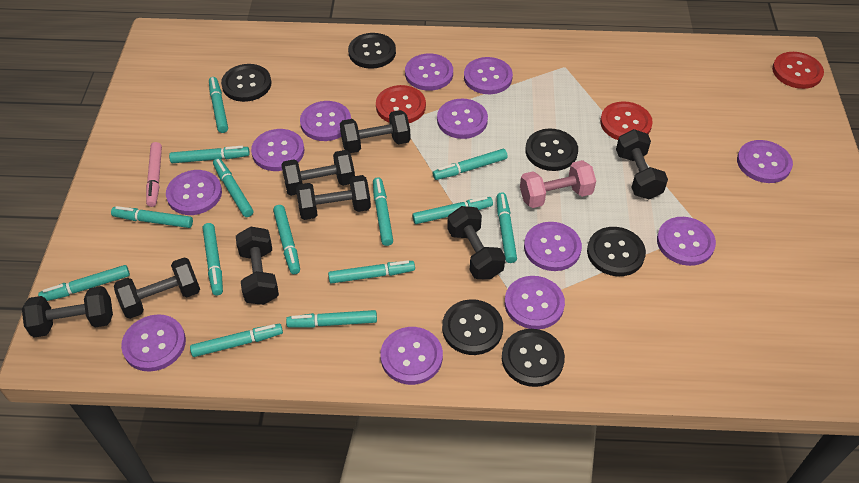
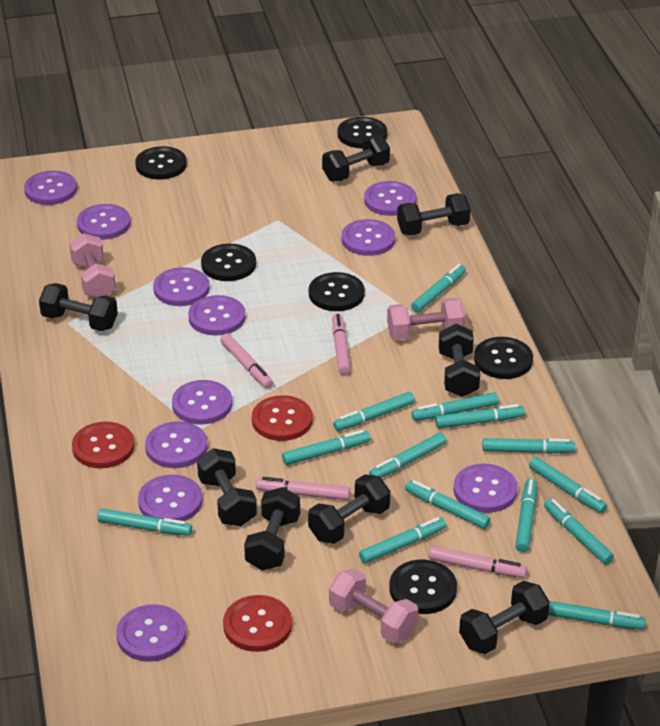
pink dumbbell: [520,160,596,208] = 1 -> [69,233,116,297] [329,568,418,643] [387,298,465,340] = 3
pink marker: [146,142,162,207] = 1 -> [220,333,273,388] [256,477,350,500] [332,313,351,375] [429,546,527,578] = 4
purple button: [121,314,186,372] [166,170,222,215] [251,129,305,171] [300,101,351,141] [380,327,443,385] [405,54,453,91] [437,99,488,139] [464,57,513,94] [505,276,565,329] [524,222,582,271] [657,217,716,266] [737,140,793,183] = 12 -> [24,171,77,205] [77,204,131,240] [116,604,186,662] [138,475,203,521] [145,421,207,468] [153,267,209,306] [172,380,232,425] [188,295,245,336] [341,219,395,256] [364,181,417,216] [453,464,518,513] = 11

